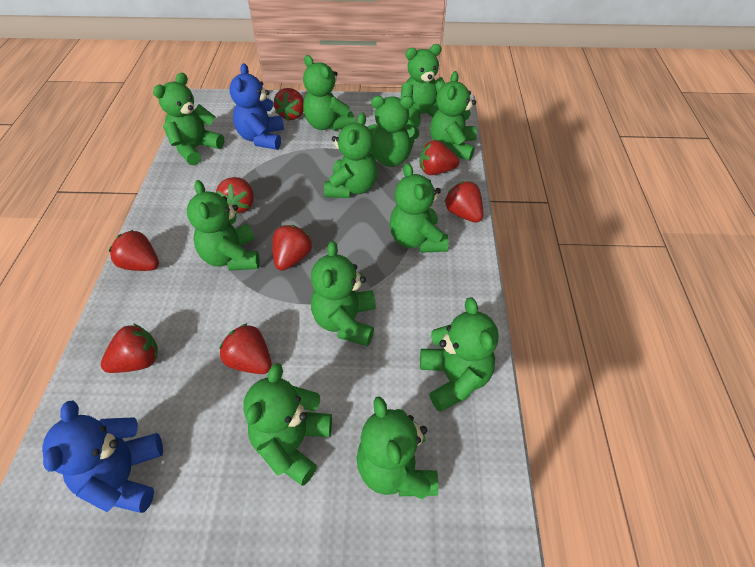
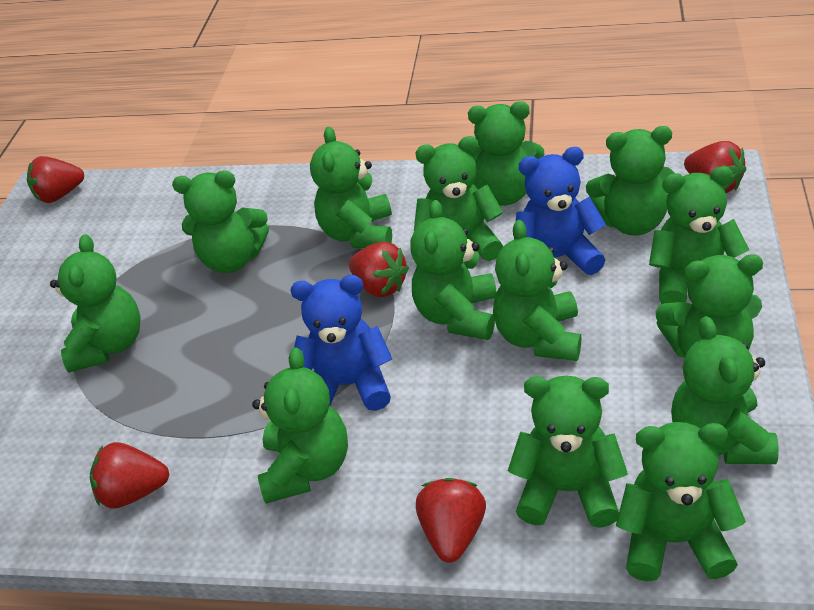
green teddy bear: [153,73,224,165] [187,180,260,271] [243,363,332,486] [303,55,355,131] [311,241,376,346] [324,112,378,198] [356,396,438,499] [368,96,419,167] [389,163,449,253] [401,44,445,128] [420,297,499,412] [430,71,477,161] = 12 -> [50,234,141,373] [172,170,269,273] [252,347,348,504] [310,127,392,248] [410,200,497,340] [414,136,503,261] [468,101,545,206] [493,220,582,361] [508,375,628,528] [586,126,674,236] [616,422,746,581] [649,166,750,305] [656,255,763,358] [671,316,779,464] = 14
red strawberry: [101,323,158,373] [109,230,159,271] [216,177,254,214] [219,323,272,374] [272,225,313,271] [274,88,304,121] [420,140,460,175] [444,181,483,223] = 8 -> [27,156,84,203] [90,442,169,509] [349,242,409,297] [416,478,486,563] [684,141,746,193] = 5

